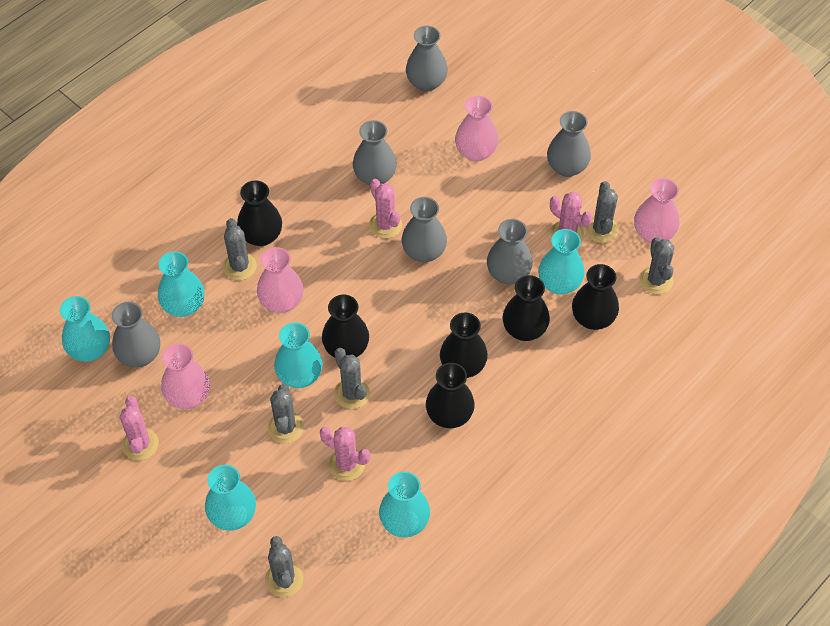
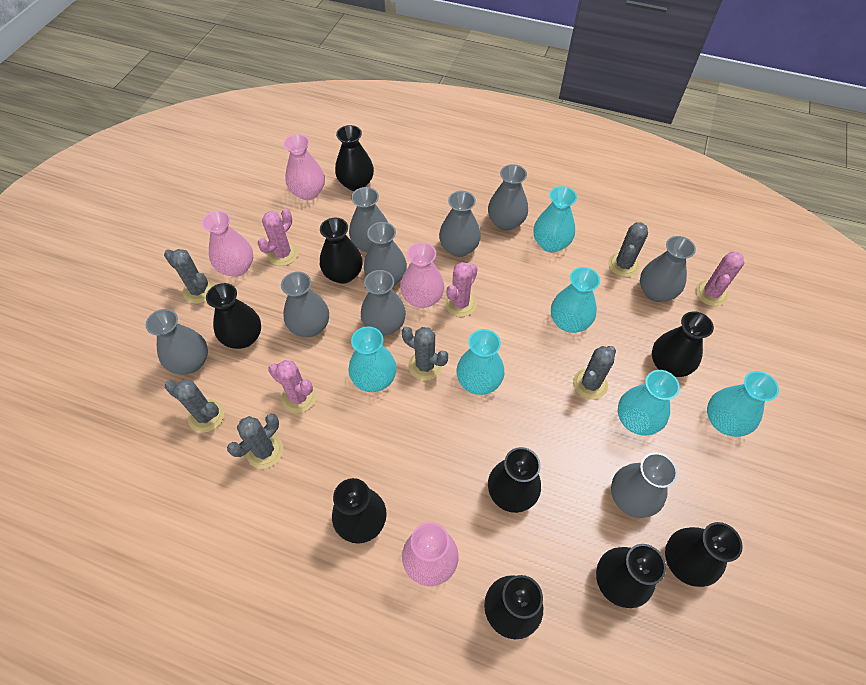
black vase: [237,180,282,246] [322,294,369,357] [426,363,475,428] [440,312,488,378] [503,275,550,341] [572,264,619,330] = 6 -> [206,283,261,349] [320,218,363,284] [332,478,387,544] [335,125,374,191] [484,575,543,639] [488,447,541,513] [596,544,666,608] [652,311,714,377] [665,522,743,587] = 9
grey vase: [112,302,160,367] [353,120,397,185] [402,197,447,263] [406,26,448,92] [487,219,533,284] [547,111,591,177] = 6 -> [146,309,208,375] [281,272,329,337] [349,187,388,253] [361,270,406,336] [364,222,407,285] [439,191,481,257] [488,164,528,231] [611,452,678,518] [640,236,696,302] = 9

